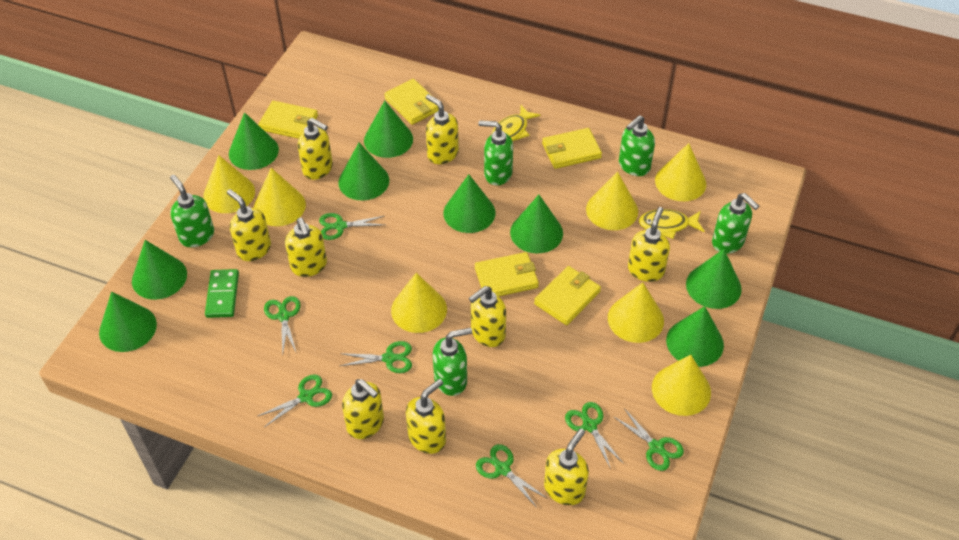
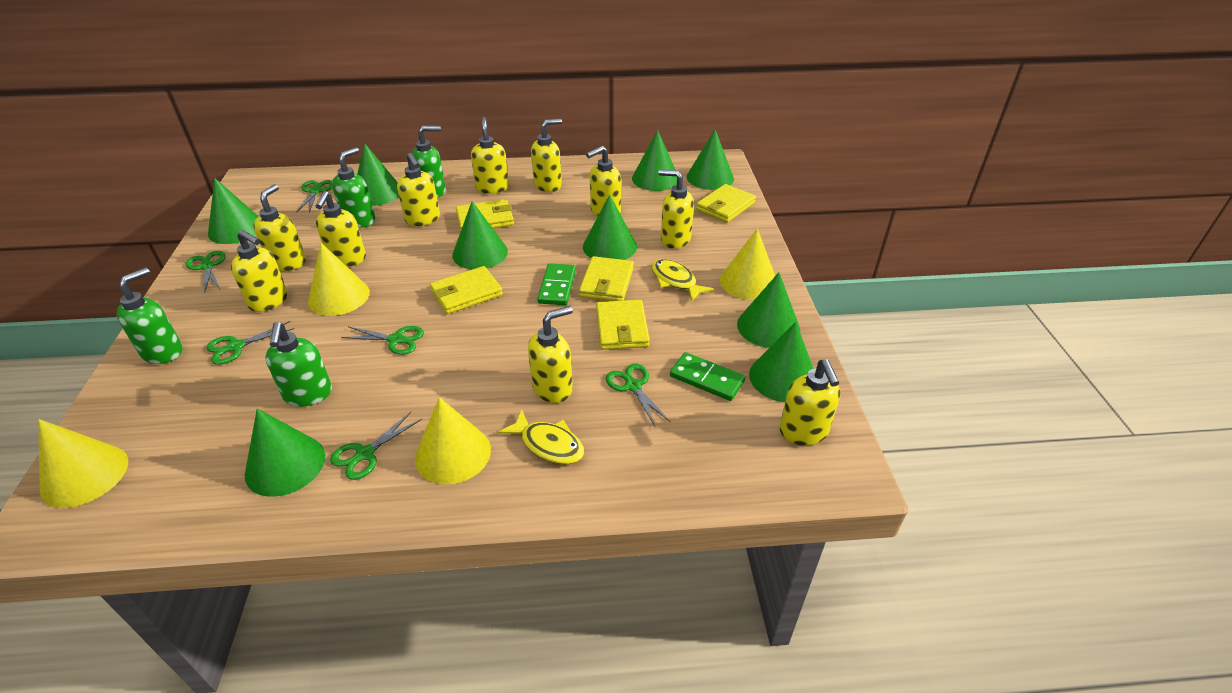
green domino: [205,269,239,318] = 1 -> [537,263,576,305] [670,352,746,401] = 2
green scissors: [258,374,332,427] [264,296,301,354] [319,213,385,240] [340,341,412,373] [476,444,547,508] [565,402,624,469] [613,408,684,471] = 7 -> [186,251,226,293] [206,321,294,365] [296,180,332,213] [330,412,422,480] [341,326,424,355] [606,364,671,426] = 6
green soap dispenser: [170,175,214,247] [433,328,472,396] [479,120,513,186] [619,115,655,176] [712,193,759,254] = 5 -> [116,268,182,364] [265,322,332,407] [332,147,375,228] [412,126,446,198] = 4
yellow cone: [203,155,255,213] [254,168,306,226] [391,273,447,333] [586,171,638,230] [608,282,664,343] [652,355,711,416] [655,143,706,201] = 7 -> [38,419,128,508] [308,243,370,316] [415,397,491,485] [720,229,775,300] = 4
yellow soap dispenser: [227,189,271,261] [285,218,327,277] [298,118,333,180] [342,379,384,439] [406,379,446,454] [426,94,459,164] [469,286,506,347] [544,428,589,505] [628,207,670,282] = 9 -> [231,230,287,312] [253,184,306,271] [316,191,366,267] [397,153,440,226] [471,117,509,194] [528,306,573,403] [531,119,562,192] [586,146,621,217] [658,169,694,249] [780,359,840,446] = 10

